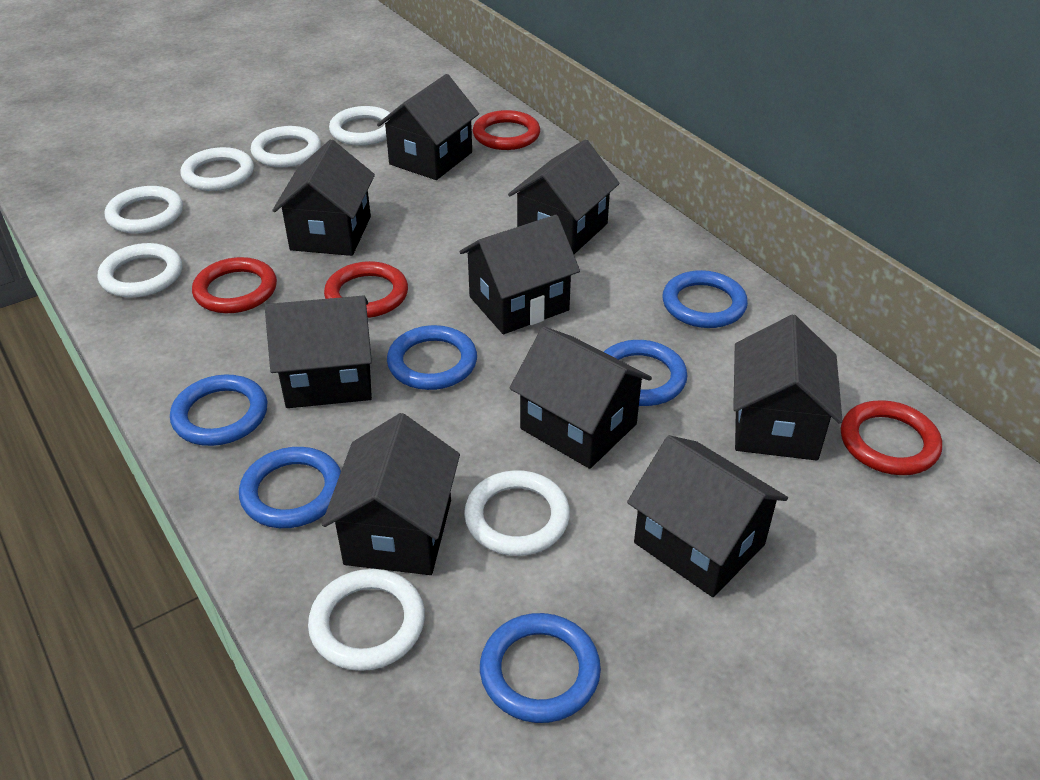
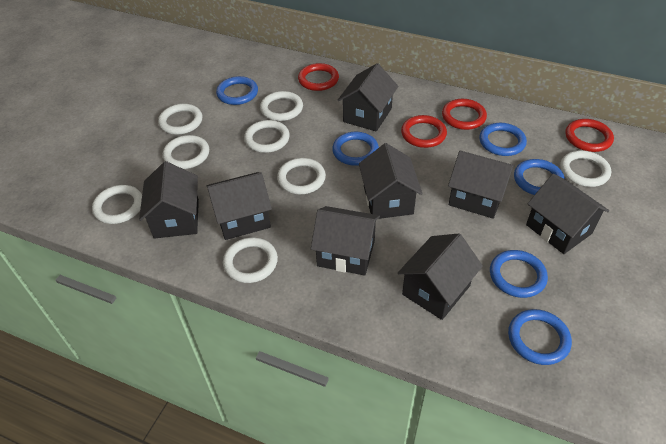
black house: [265,295,372,408] [272,140,375,256] [322,413,460,575] [377,74,479,180] [459,215,580,334] [508,139,620,254] [510,327,652,469] [627,435,788,597] [733,315,843,461] = 9 -> [139,161,199,239] [207,172,272,240] [311,206,380,276] [338,63,398,132] [359,143,423,219] [398,233,483,320] [448,151,514,219] [526,174,609,254] = 8
white ring: [98,243,182,298] [105,186,183,234] [180,147,254,191] [251,126,321,167] [308,569,425,671] [329,106,390,145] [464,470,570,556] = 7 -> [92,185,142,224] [158,104,202,135] [163,135,209,169] [223,237,278,283] [244,120,290,153] [260,91,303,121] [277,158,326,194] [560,150,611,187] = 8

